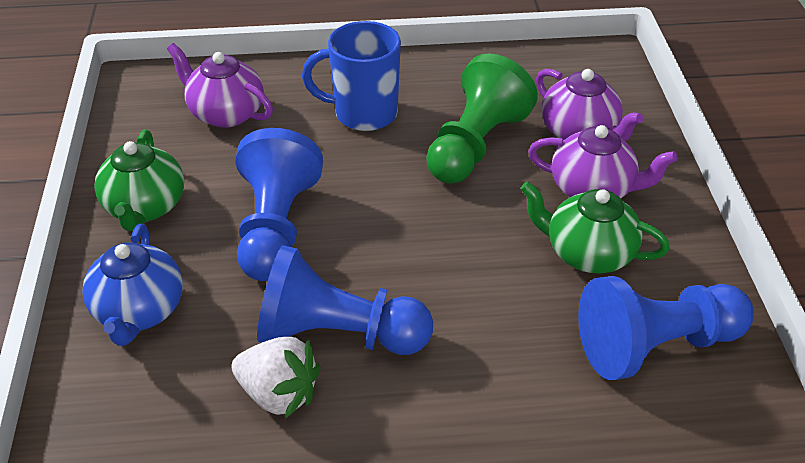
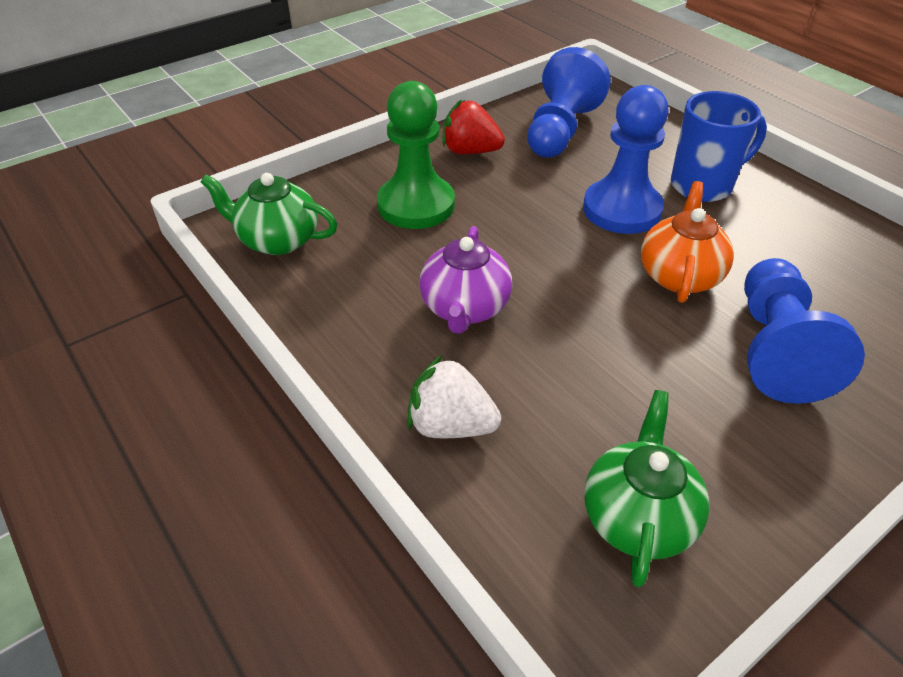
blue teapot: [82,224,183,346] = 1 -> none = 0
orange teapot: none = 0 -> [641,181,734,303] = 1
purple teapot: [167,43,273,128] [528,125,678,199] [536,69,643,141] = 3 -> [419,226,512,334] = 1
red strawberry: none = 0 -> [442,99,505,154] = 1

